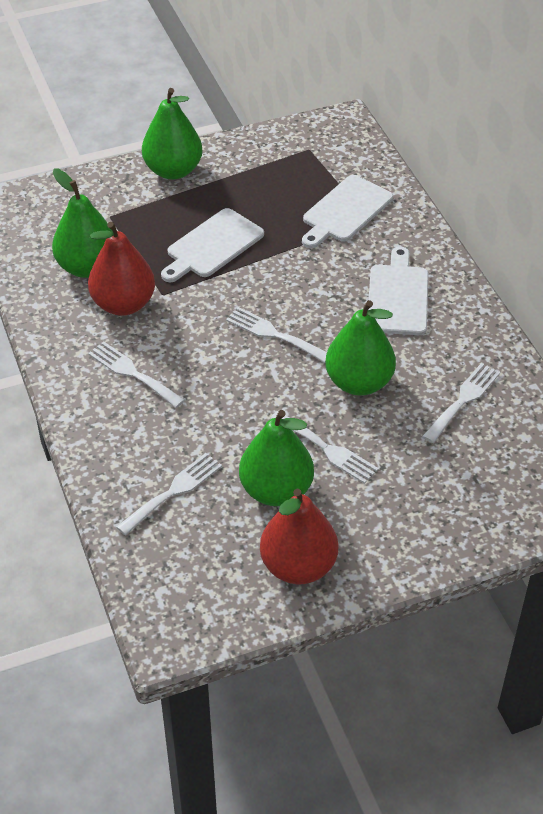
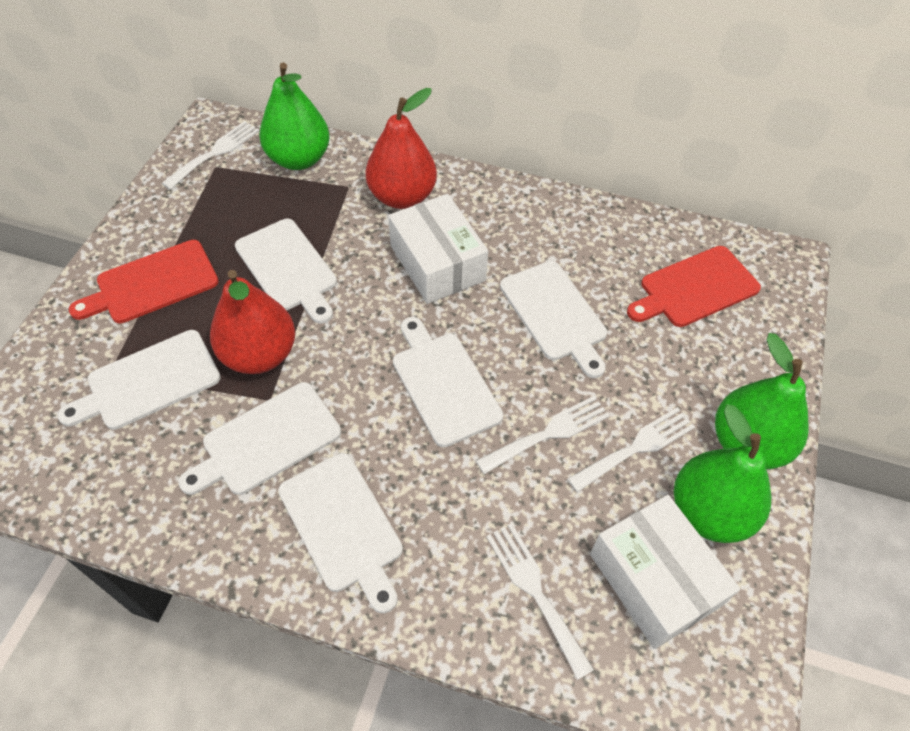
green pear: [52,169,112,278] [142,88,203,180] [239,410,314,506] [325,300,396,396] = 4 -> [259,63,330,170] [674,404,771,543] [715,333,809,469] = 3
red cutting board: none = 0 -> [69,240,219,323] [627,246,761,327] = 2
white box: none = 0 -> [388,194,488,304] [590,495,740,649] = 2
white cutting board: [161,208,264,282] [302,175,393,248] [368,246,429,335] = 3 -> [57,330,221,430] [178,382,341,495] [235,219,337,324] [278,453,403,613] [393,317,503,447] [500,261,607,378] = 6
white fork: [88,341,185,408] [116,453,222,535] [226,307,327,363] [270,411,379,484] [422,363,500,443] = 5 -> [162,121,259,190] [476,396,610,474] [486,523,594,680] [567,407,695,493] = 4

